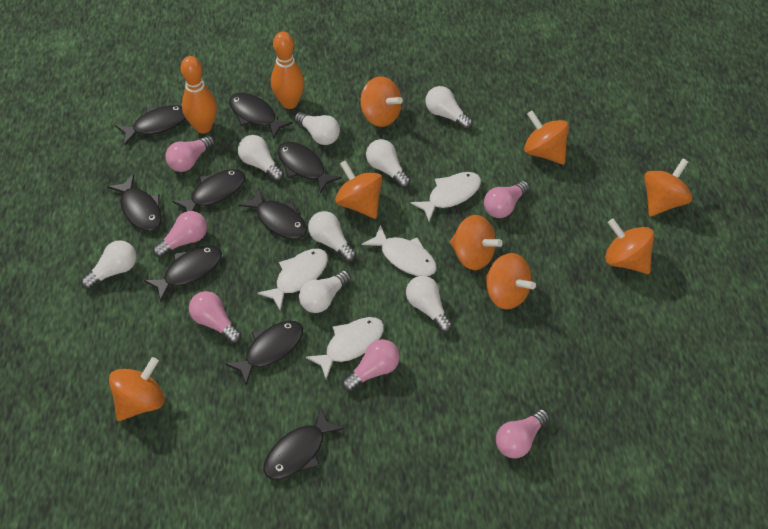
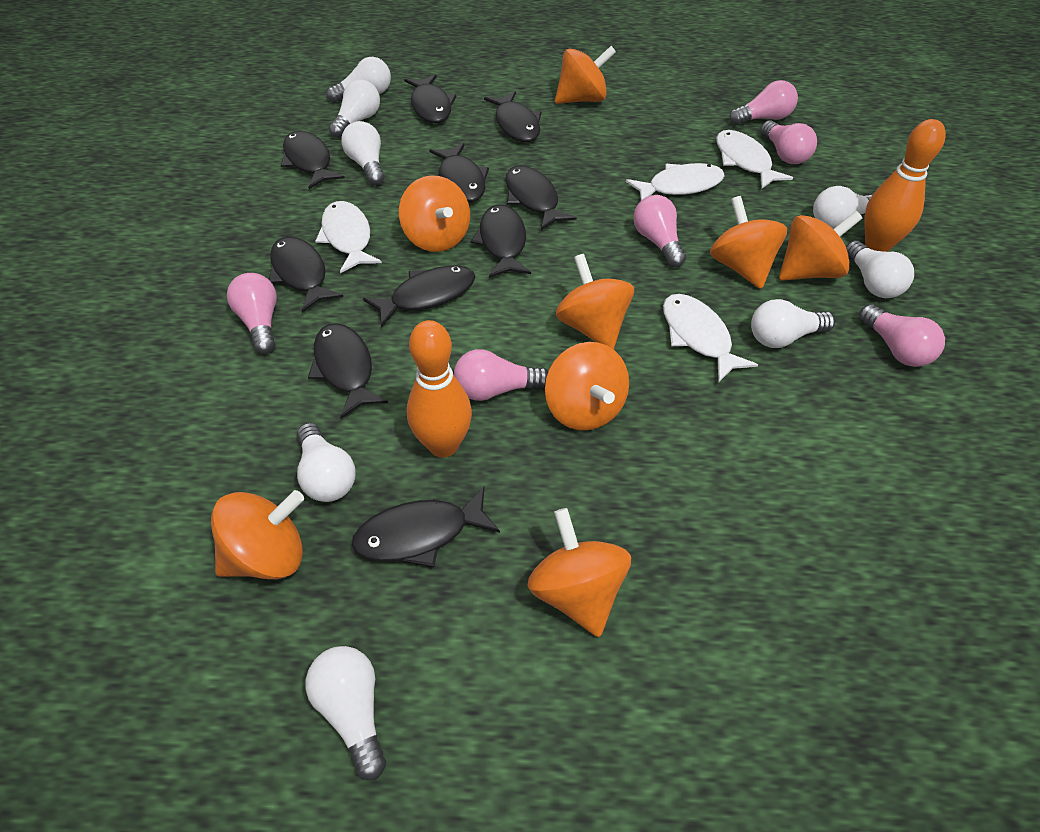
black fish: [108,174,162,231] [115,105,186,145] [144,246,222,302] [172,169,245,212] [225,321,303,385] [229,93,293,139] [238,188,307,239] [264,407,344,480] [277,142,342,194] = 9 -> [269,236,343,313] [281,131,345,189] [308,323,388,418] [352,487,500,567] [363,265,475,328] [404,74,456,123] [429,143,489,202] [471,204,531,278] [484,91,541,142] [505,165,577,230] = 10

